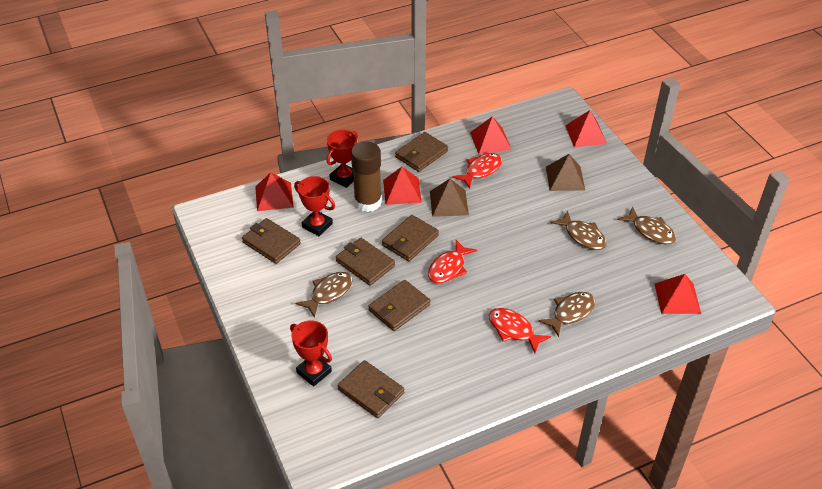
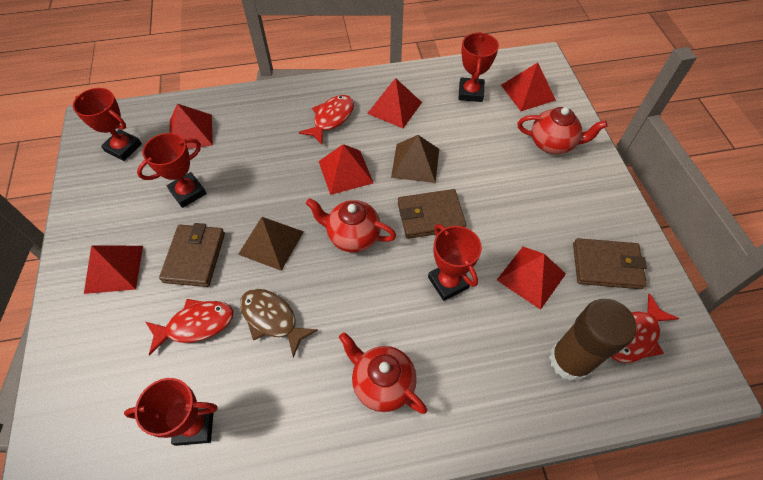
brown fish: [295,272,353,318] [538,292,595,337] [551,210,607,250] [618,206,676,245] = 4 -> [240,289,318,358] = 1
brown wallet: [242,218,301,264] [336,238,395,285] [338,360,404,418] [368,280,430,331] [382,215,439,261] [395,132,448,172] = 6 -> [159,223,225,287] [398,189,466,239] [573,238,647,289] = 3
red pyramid: [255,172,294,211] [383,167,422,205] [470,116,512,154] [565,110,607,147] [654,274,701,314] = 5 -> [84,246,143,294] [169,104,213,149] [319,144,373,195] [367,78,422,128] [497,247,566,310] [501,62,556,111] = 6
red teapot: none = 0 -> [306,198,396,252] [339,332,427,414] [517,107,608,154] = 3
red trophy: [290,320,332,386] [294,176,335,236] [326,130,358,188] = 3 -> [73,88,142,161] [124,378,217,446] [137,133,207,208] [428,224,482,301] [459,32,499,102] = 5

